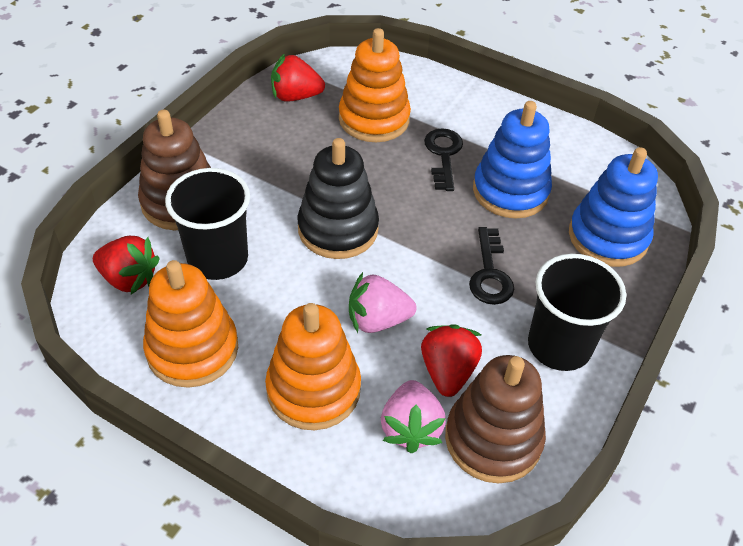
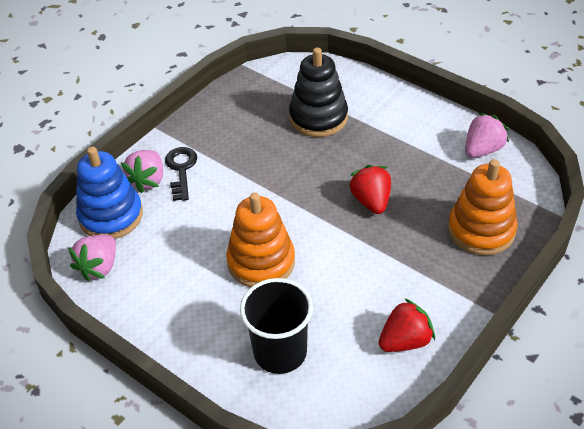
black cup: [165,168,250,280] [528,254,626,371] = 2 -> [240,278,313,374] = 1
black key: [424,128,463,191] [469,227,514,305] = 2 -> [165,147,197,201] = 1
blue stacking toy: [473,101,552,218] [569,147,658,267] = 2 -> [76,147,143,239] = 1
brown stacking toy: [138,110,211,230] [445,355,546,484] = 2 -> none = 0
orange stacking toy: [143,260,238,388] [265,303,361,430] [339,28,411,142] = 3 -> [226,192,295,288] [448,159,518,256] = 2
pink strawberry: [349,272,417,333] [381,380,446,454] = 2 -> [68,235,116,281] [121,150,163,193] [465,113,509,158] = 3
red strawberry: [93,236,160,295] [271,53,325,102] [421,324,482,397] = 3 -> [349,165,391,214] [379,299,435,352] = 2

